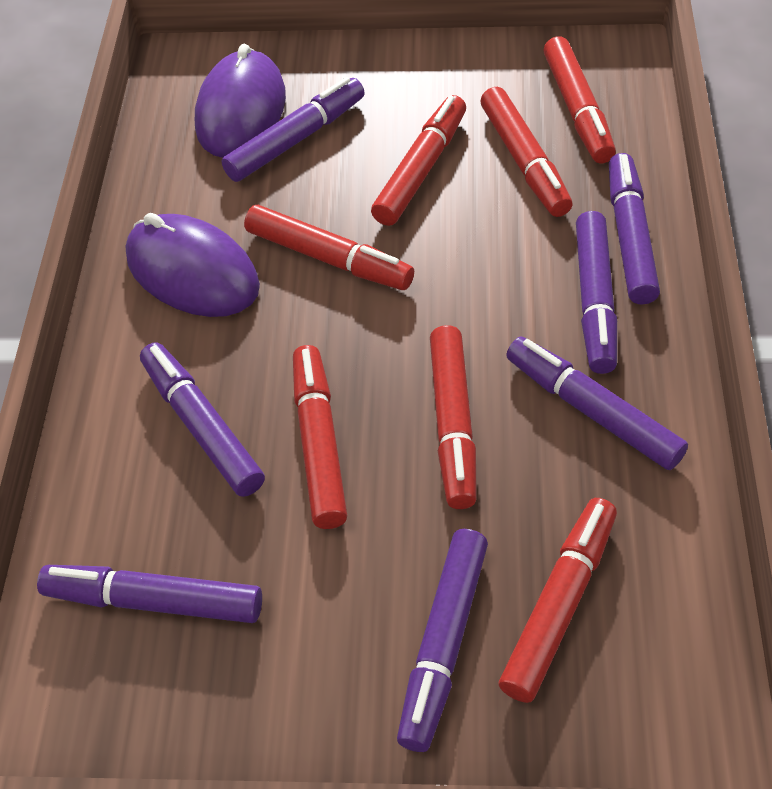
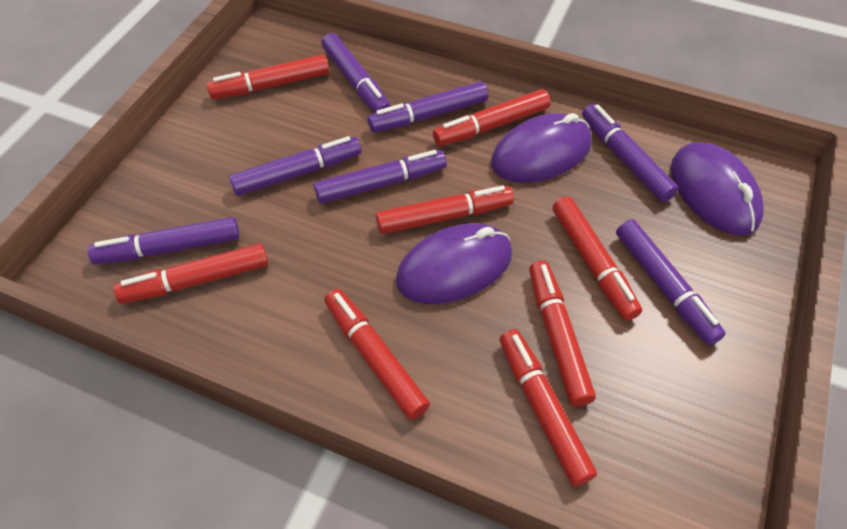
purple mouse: [126,213,260,317] [195,44,286,158] = 2 -> [396,223,512,304] [491,113,592,183] [671,142,764,235] = 3
red marker: [244,205,414,290] [293,345,347,529] [371,95,466,226] [430,325,477,509] [480,87,572,217] [499,498,617,703] [543,36,616,163] = 7 -> [114,243,268,304] [207,54,329,99] [324,289,430,420] [376,186,514,234] [433,89,551,146] [499,329,597,486] [529,261,596,406] [552,196,642,321] = 8

